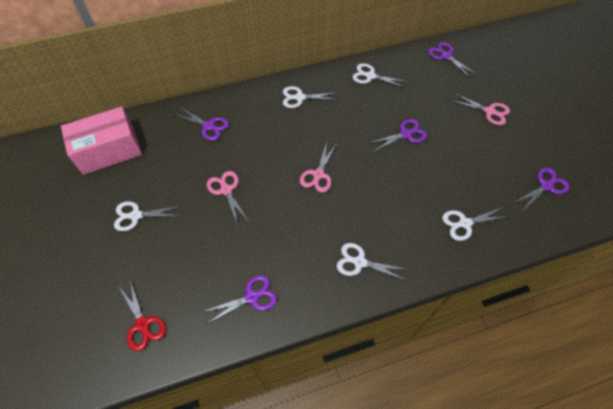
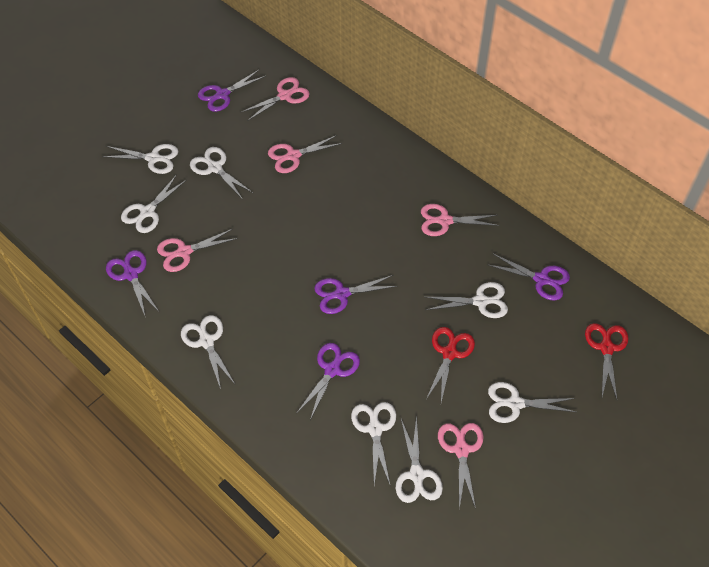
pink box: [61,107,142,175] = 1 -> none = 0
pink scissors: [207,171,248,225] [300,142,336,192] [451,94,510,125] = 3 -> [157,228,238,272] [240,77,310,121] [268,135,343,173] [421,204,499,236] [438,423,484,509] = 5
red scissors: [119,279,166,351] = 1 -> [426,327,475,402] [585,323,628,399] = 2
white scissors: [114,201,181,231] [283,86,339,108] [337,243,409,281] [353,63,408,88] [442,207,510,241] = 5 -> [102,144,179,174] [121,174,186,233] [181,315,235,389] [190,147,253,200] [351,402,396,485] [396,416,443,503] [426,282,508,318] [488,382,576,423] = 8

